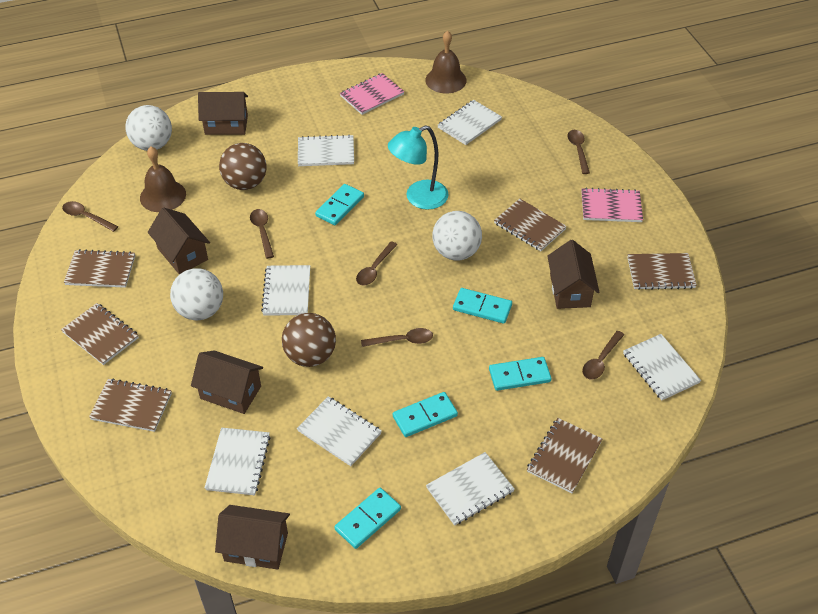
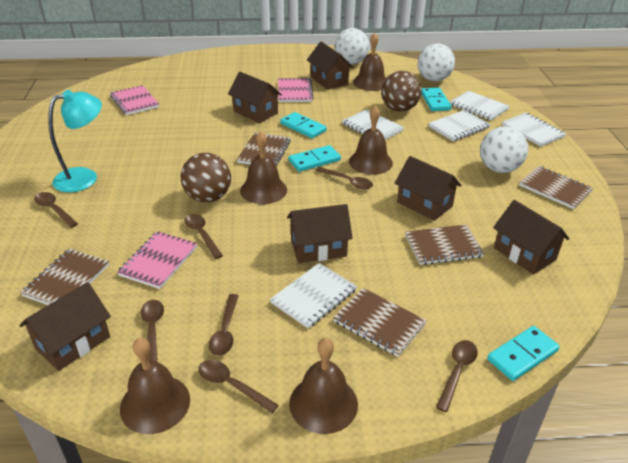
brown bell: [140,147,186,212] [425,31,467,93] = 2 -> [120,338,190,434] [240,131,287,204] [289,338,358,434] [349,105,393,175] [353,33,386,91] = 5
brown house: [148,207,210,275] [191,350,263,414] [198,92,248,135] [215,505,290,570] [547,240,600,309] = 5 -> [19,282,111,371] [228,72,282,123] [287,204,353,263] [307,41,353,90] [395,156,461,221] [493,200,569,274] = 6
brown notebook: [61,303,139,365] [64,249,135,288] [89,378,172,432] [494,199,567,251] [527,418,602,493] [627,253,697,290] = 6 -> [20,248,109,305] [237,132,291,166] [333,288,427,357] [405,224,485,265] [519,166,593,209] = 5
brown spoon: [62,201,118,232] [250,209,274,259] [356,241,398,286] [361,328,433,347] [567,130,590,174] [582,331,624,379] = 6 -> [34,192,78,228] [140,300,164,362] [184,214,223,259] [198,360,278,413] [209,294,239,356] [315,167,373,189] [436,340,478,412] = 7
pink notebook: [340,73,404,115] [581,188,643,222] = 2 -> [110,85,159,115] [117,231,197,289] [278,78,314,102] = 3
turquoise domino: [315,184,364,225] [335,488,401,549] [393,392,458,437] [453,288,512,324] [489,357,552,391] = 5 -> [280,112,327,138] [289,145,341,172] [421,88,452,111] [487,326,560,381] = 4
white notebook: [205,428,271,495] [261,265,310,316] [297,396,382,466] [298,135,354,166] [426,452,515,526] [438,100,502,145] [623,334,701,400] = 7 -> [270,263,357,329] [342,109,404,140] [428,110,490,141] [450,91,510,121] [502,113,566,147] = 5

